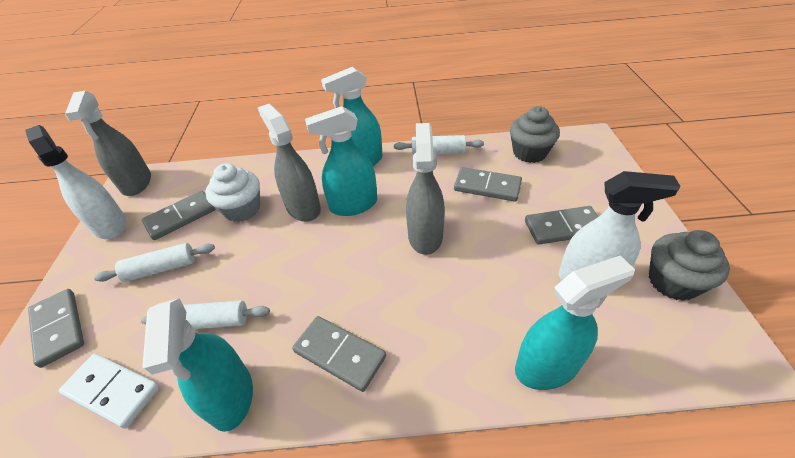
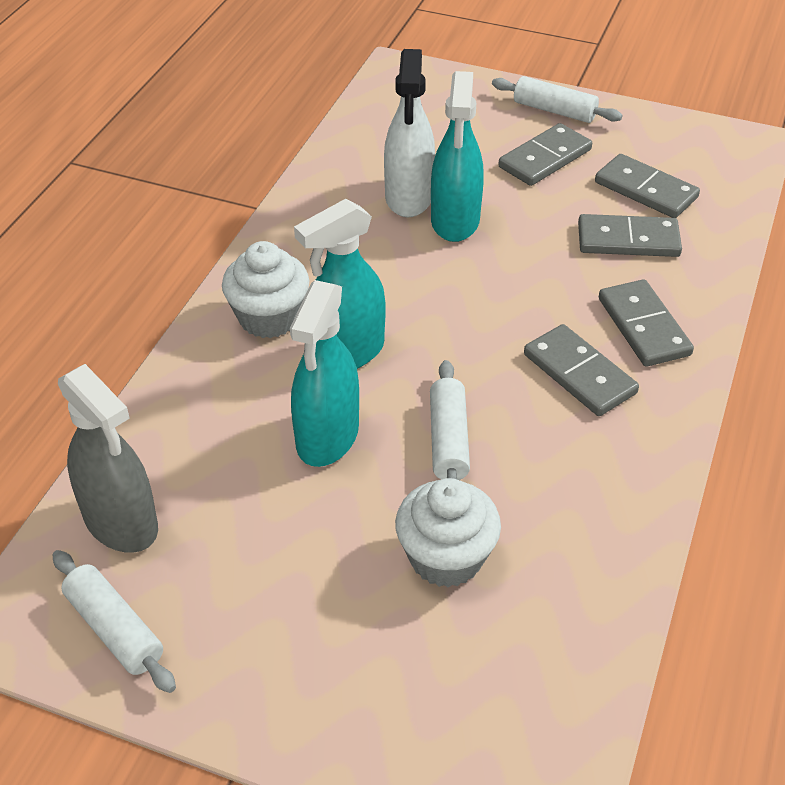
grey cupcake: [510,106,560,163] [649,230,730,301] = 2 -> none = 0
grey spray bottle: [65,91,151,196] [257,104,321,222] [406,123,445,255] = 3 -> [58,364,158,553] = 1
turquoise spray bottle: [142,298,253,432] [305,106,377,216] [321,67,383,166] [515,255,635,390] = 4 -> [290,280,359,467] [294,199,386,369] [431,71,484,242] = 3
white cupcake: [205,163,260,222] = 1 -> [222,241,309,338] [395,478,501,587] = 2
white domino: [58,353,159,429] = 1 -> none = 0
white spray bottle: [25,125,127,239] [559,171,681,280] = 2 -> [384,49,435,217] = 1

